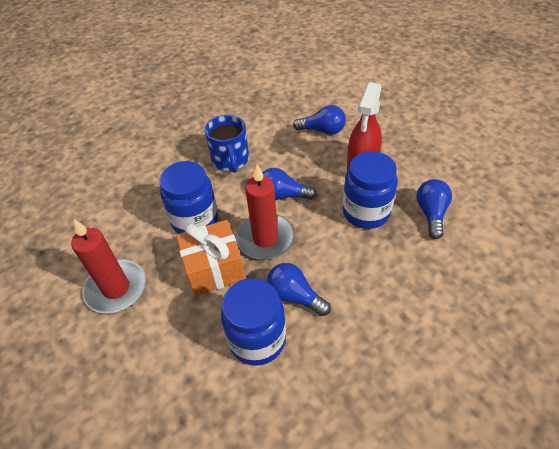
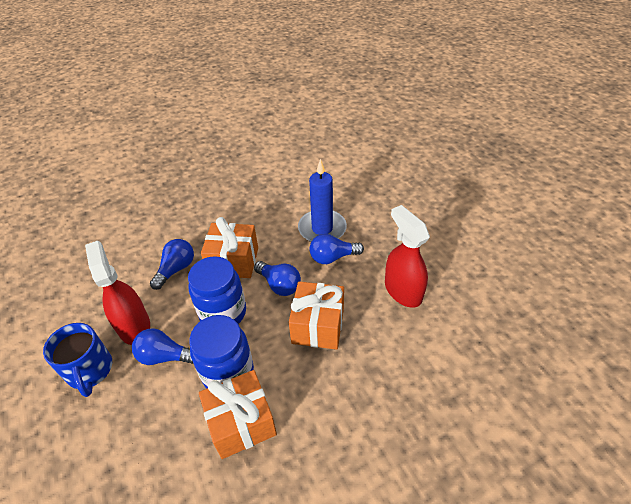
blue candle: none = 0 -> [298,159,347,242] = 1
blue jar: [159,161,218,234] [221,278,286,366] [342,151,398,229] = 3 -> [188,256,246,324] [189,315,254,389] = 2
orange gift: [176,220,245,296] = 1 -> [199,370,277,459] [201,217,258,278] [289,281,344,350] = 3
red candle: [71,219,146,313] [236,164,295,260] = 2 -> none = 0
red spray bottle: [347,82,382,171] = 1 -> [85,241,150,345] [385,205,430,308] = 2

